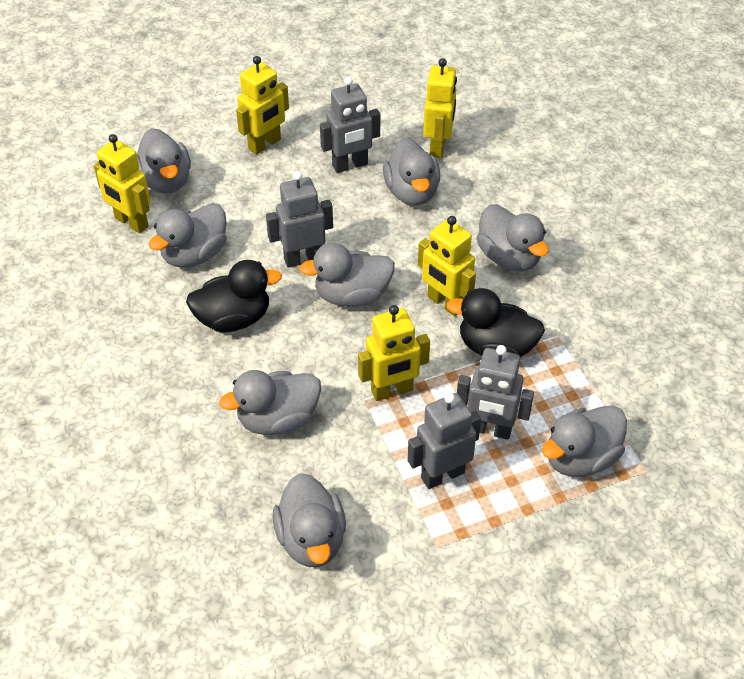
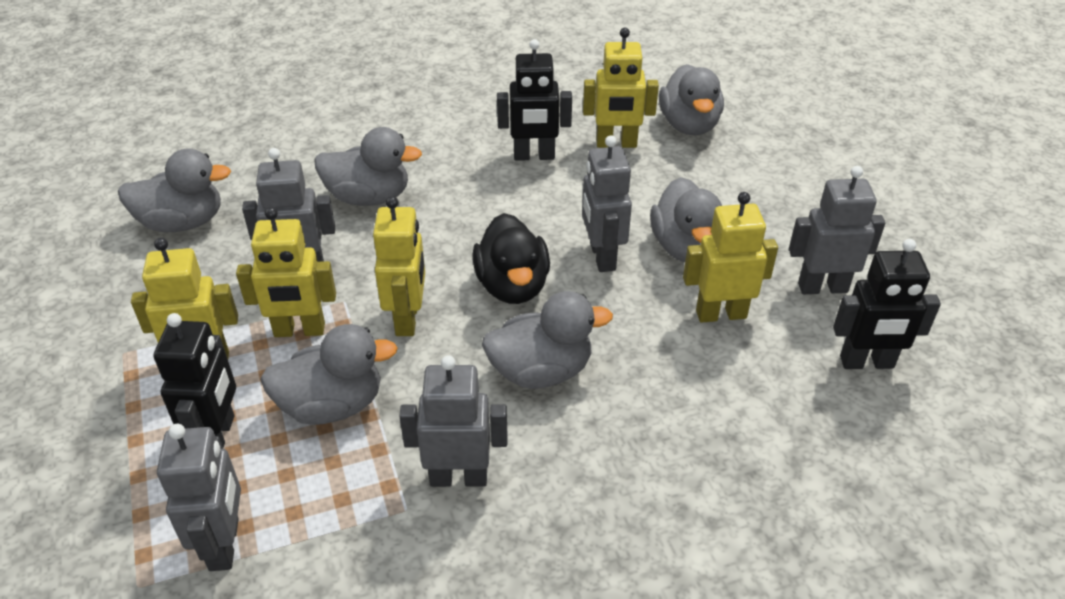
black duck: [186,260,282,332] [447,288,545,357] = 2 -> [472,213,550,304] = 1
black robot: none = 0 -> [154,313,236,448] [497,39,572,161] [833,239,941,369] = 3
grey duck: [136,128,191,194] [149,203,227,268] [219,370,321,435] [272,473,346,567] [299,243,395,307] [383,138,440,205] [477,204,549,271] [542,405,627,477] = 8 -> [118,149,231,232] [260,324,398,425] [314,127,422,206] [482,291,613,389] [650,177,722,262] [659,64,724,135] = 6
grey robot: [266,171,333,268] [320,77,380,173] [408,393,481,489] [457,345,534,440] = 4 -> [157,424,241,571] [242,148,335,262] [399,355,508,487] [582,135,632,272] [789,166,885,294] = 5

